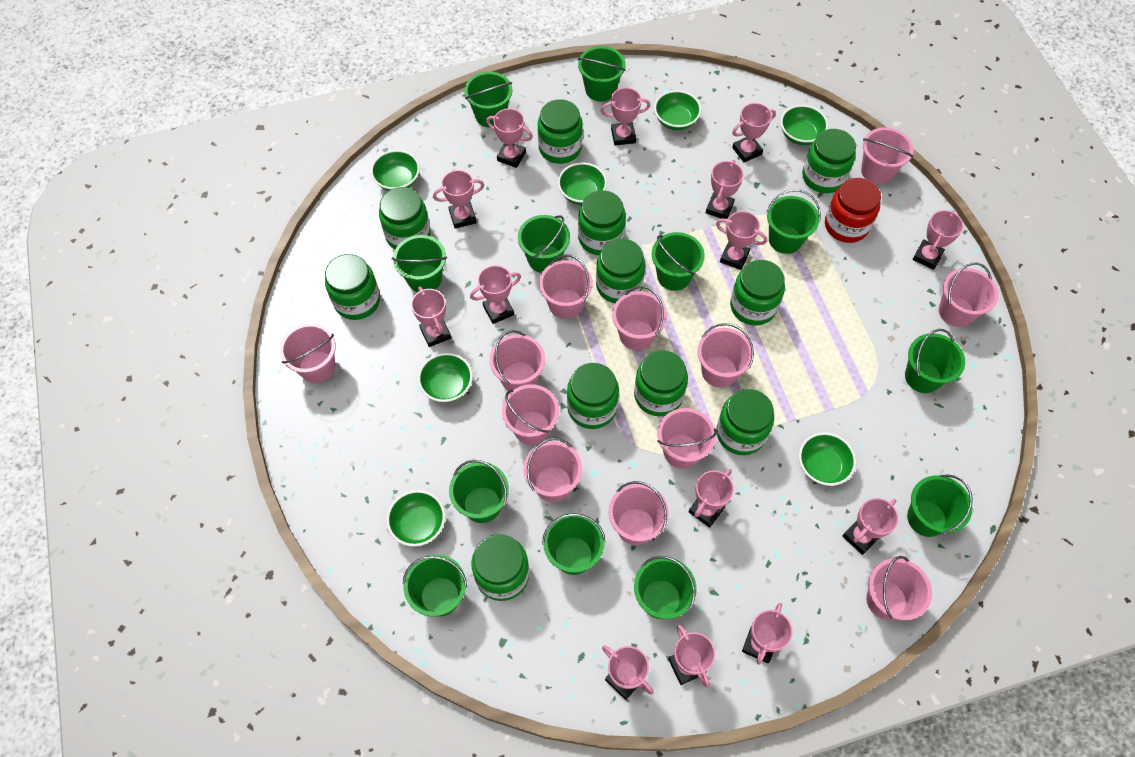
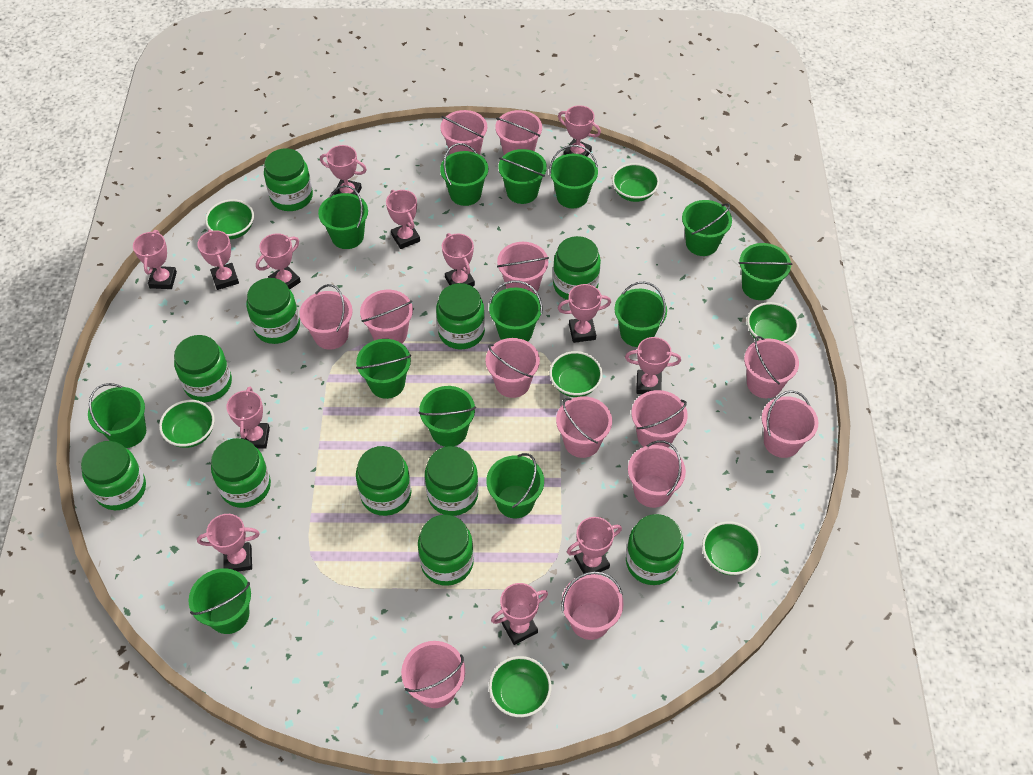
green bucket: [392,235,447,293] [403,554,467,617] [449,460,509,523] [464,72,513,127] [518,215,570,273] [542,513,606,575] [578,46,626,102] [634,556,697,619] [652,232,705,291] [766,189,821,254] [905,329,965,393] [907,474,973,537] = 12 -> [88,383,146,448] [189,568,251,634] [318,185,368,249] [356,339,411,399] [418,386,476,447] [440,143,488,206] [486,453,544,518] [489,280,542,341] [499,149,547,204] [549,145,598,208] [614,282,667,347] [682,200,732,256] [739,243,792,300] = 13
pink bucket: [279,323,336,383] [489,330,545,391] [502,384,559,445] [523,438,582,502] [539,255,593,319] [609,481,669,545] [612,286,667,351] [658,408,717,469] [697,323,754,388] [861,127,913,184] [866,556,932,620] [939,263,999,327] = 12 -> [299,284,353,350] [360,290,413,343] [401,641,465,708] [440,110,487,155] [485,338,540,398] [495,110,542,155] [497,242,549,294] [556,396,612,458] [561,571,624,640] [628,440,686,508] [632,390,688,447] [744,336,799,398] [762,390,818,458] = 13
pink trophy: [411,287,451,347] [433,170,484,229] [470,265,521,324] [486,108,533,168] [600,88,650,146] [602,645,654,700] [668,625,715,688] [689,469,734,528] [706,160,744,219] [716,211,767,270] [732,103,776,163] [742,603,793,665] [842,498,898,555] [912,210,964,270] = 14 -> [133,230,177,289] [197,230,239,290] [197,514,260,572] [226,387,270,449] [256,233,301,289] [320,145,367,195] [386,190,420,249] [442,233,475,287] [491,583,548,645] [558,105,601,156] [558,284,611,343] [567,517,622,574] [625,337,681,394] = 13
red jar: [825,178,881,243] = 1 -> none = 0

